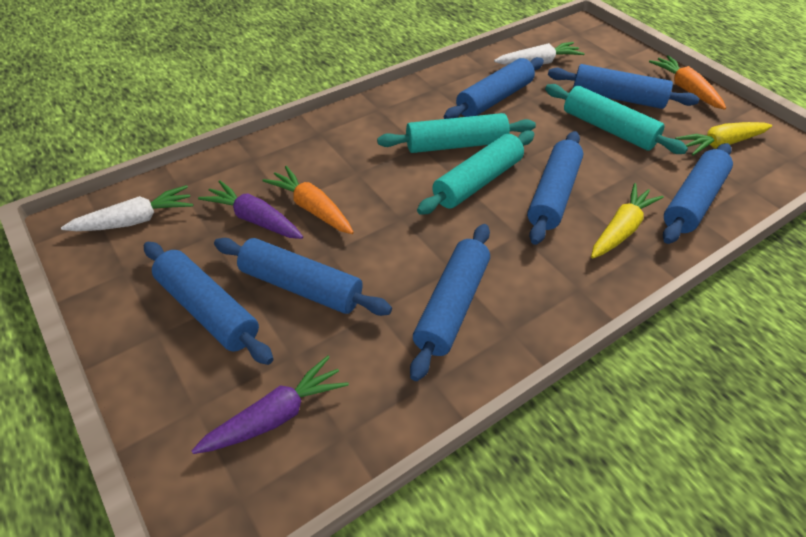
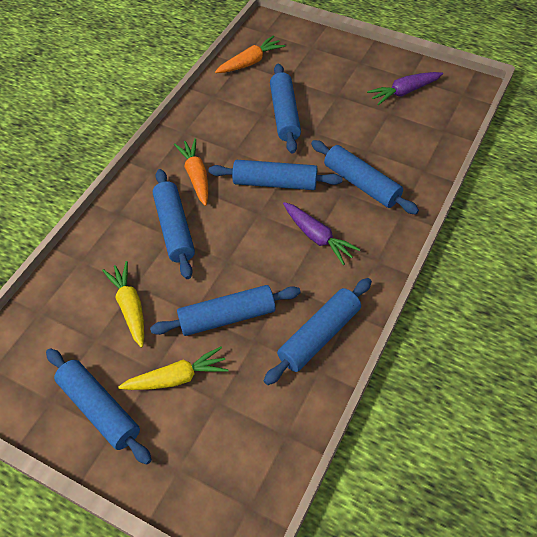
turquoise rolling pin: [377,113,536,153] [417,130,535,215] [545,84,688,154] = 3 -> none = 0
white carrot: [61,185,193,231] [494,42,585,65] = 2 -> none = 0

